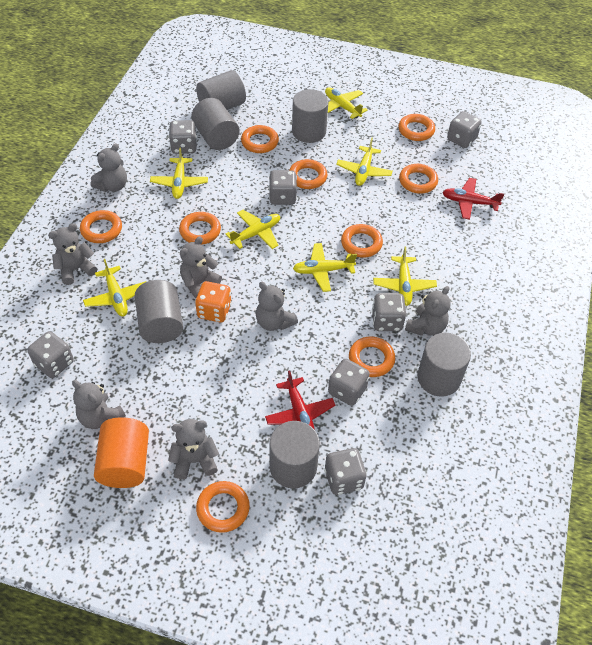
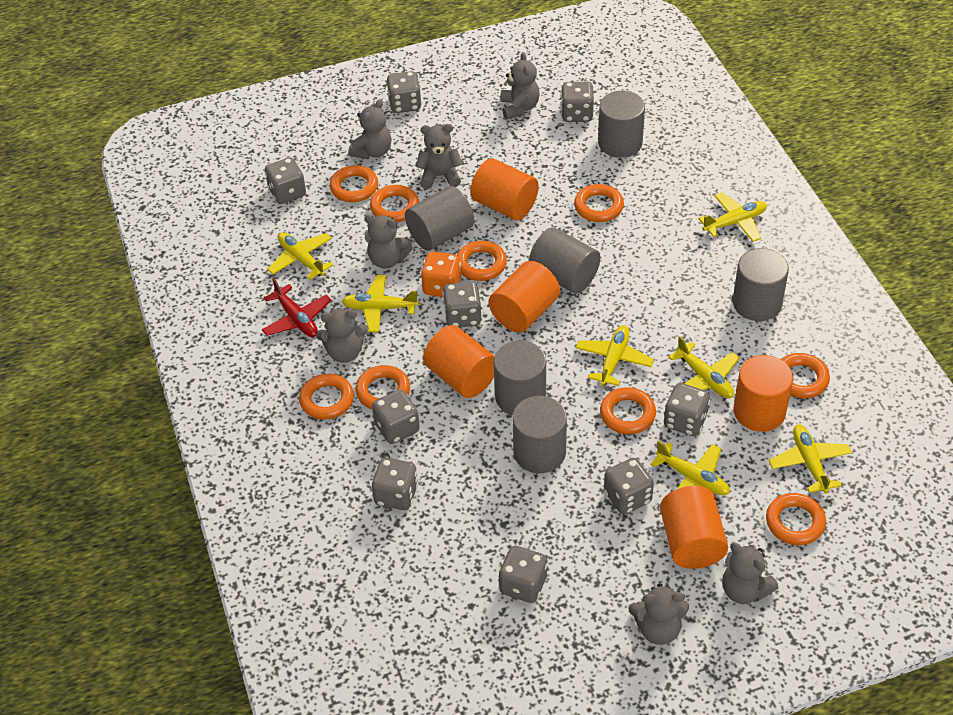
grey dice: [27,331,73,378] [169,120,197,154] [269,170,297,205] [324,448,367,495] [328,359,370,406] [372,293,406,331] [447,111,482,148] = 7 -> [265,157,306,204] [372,390,420,444] [372,458,418,510] [387,71,422,113] [442,281,481,327] [499,546,548,603] [561,82,594,122] [604,458,654,514] [664,383,710,436] = 9
orange cylinder: [94,417,149,488] = 1 -> [423,325,495,398] [471,158,539,220] [489,261,560,332] [660,486,728,569] [734,355,793,432] = 5
red plane: [265,370,335,430] [443,178,504,220] = 2 -> [262,278,332,337] = 1

